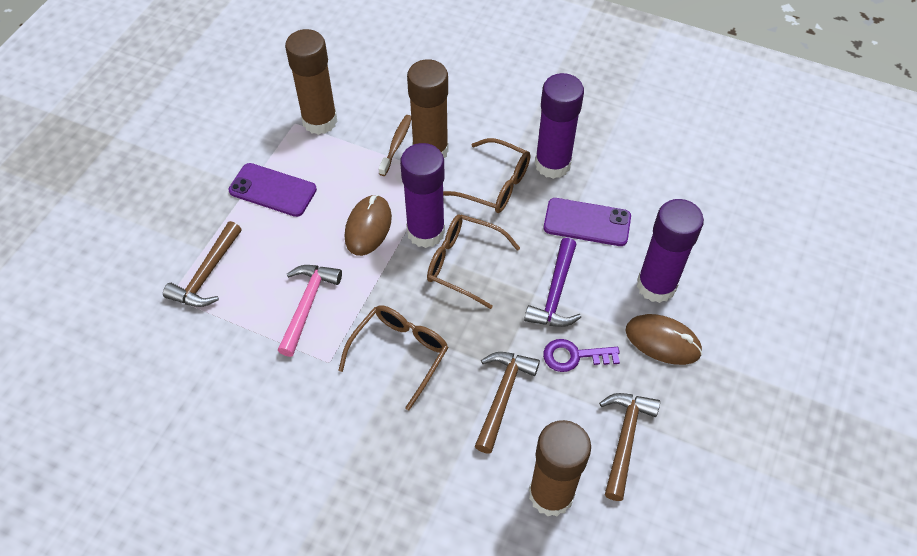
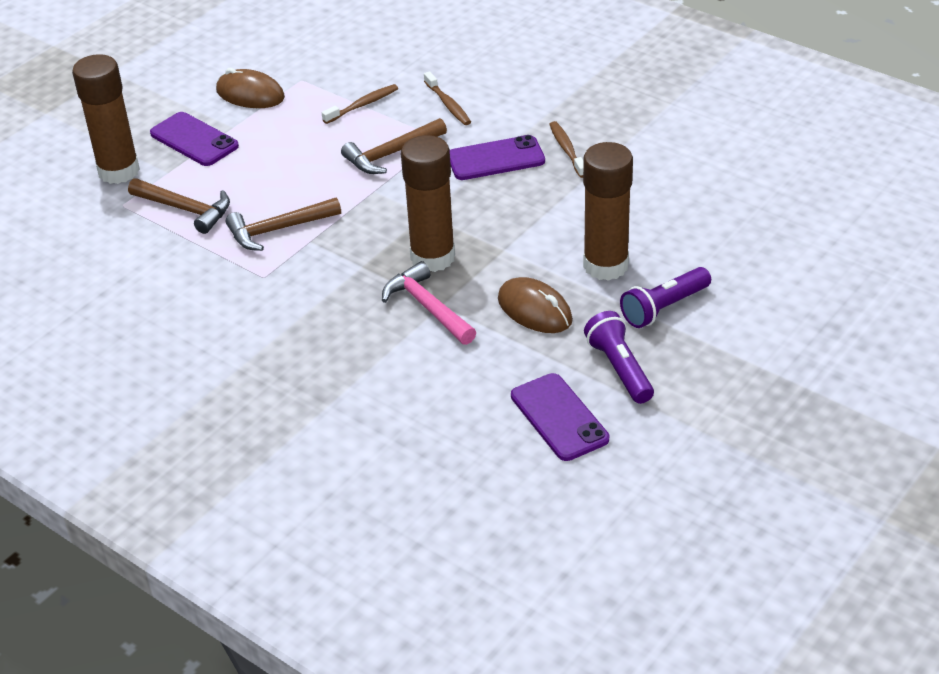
brown glasses: [338,305,449,410] [427,214,520,309] [443,138,530,213] = 3 -> none = 0
brown toothbrush: [378,115,411,176] = 1 -> [322,84,398,124] [424,71,471,125] [549,121,583,178] = 3
purple flashlight: none = 0 -> [584,311,654,404] [620,267,711,328] = 2
purple glue stick: [400,143,445,248] [535,73,584,179] [637,199,704,303] = 3 -> none = 0
purple hammer: [524,238,581,327] = 1 -> none = 0
purple key: [543,339,620,372] = 1 -> none = 0
purple phone: [229,163,317,217] [544,198,631,246] = 2 -> [150,112,239,166] [450,135,545,180] [511,373,609,461] = 3

